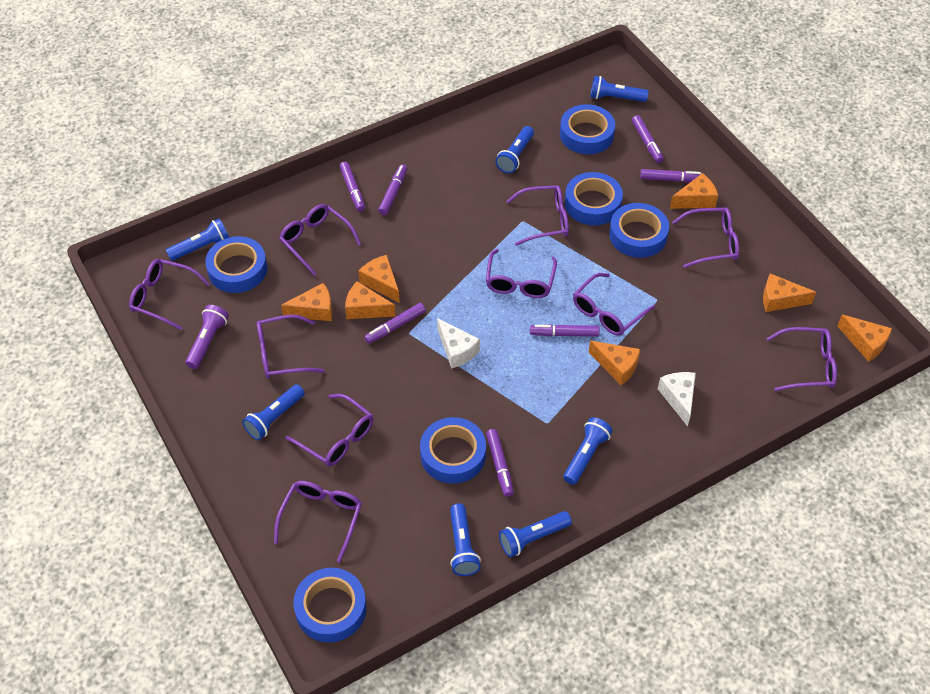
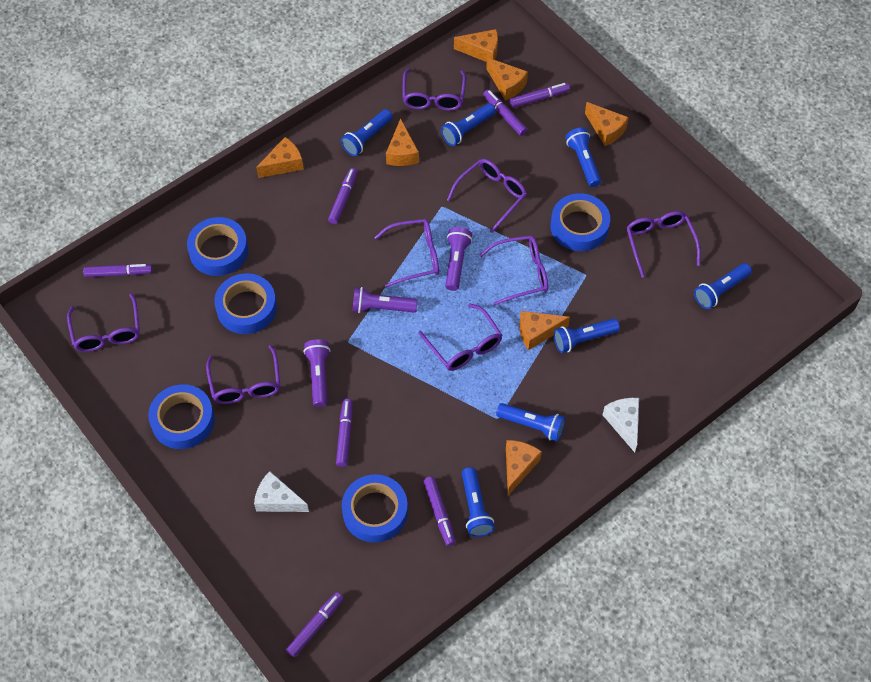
blue tape: [205,236,267,293] [293,568,367,643] [420,417,486,484] [560,104,615,154] [565,172,623,225] [609,203,669,258] = 6 -> [148,384,215,449] [187,217,248,276] [214,273,277,334] [342,474,408,543] [550,193,610,251] = 5
purple flashlight: [185,305,229,369] = 1 -> [303,339,330,407] [352,287,418,313] [445,227,472,291] = 3
purple glasses: [129,259,210,330] [257,314,324,379] [274,481,362,562] [279,204,361,276] [285,394,373,467] [486,249,557,298] [506,185,569,246] [573,273,655,336] [672,207,739,268] [766,327,837,391] = 10 -> [67,293,140,352] [206,345,280,404] [374,219,439,288] [403,68,466,111] [419,303,502,371] [447,159,527,233] [480,235,548,305] [626,211,701,278] = 8

